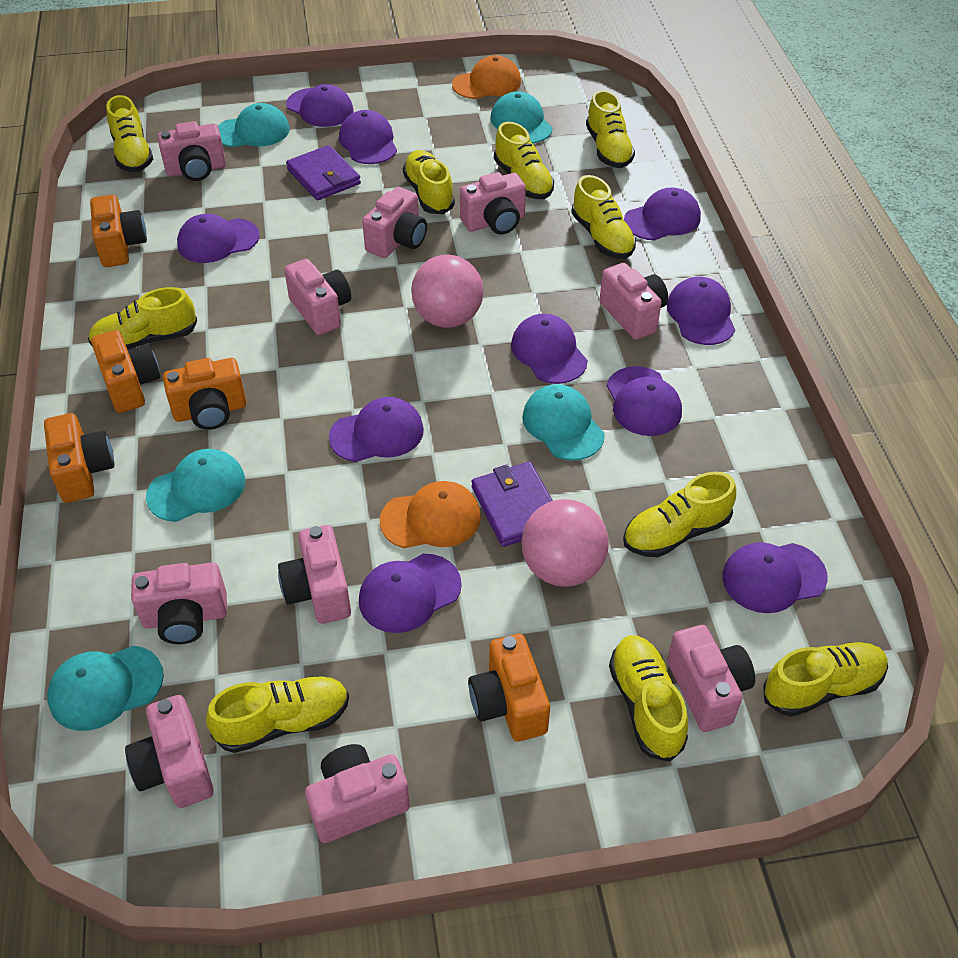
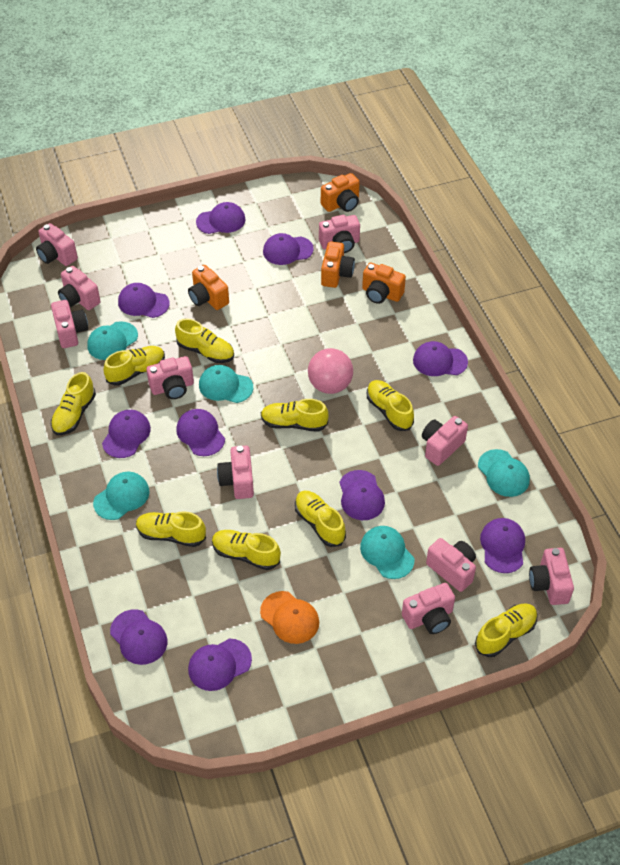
orange camera: [44,413,114,503] [90,195,147,267] [91,330,160,413] [163,358,246,430] [468,634,550,742] = 5 -> [188,265,229,310] [321,173,360,212] [321,241,355,288] [362,263,406,304] = 4
orange cap: [380,481,481,548] [452,55,521,99] = 2 -> [260,591,319,644] = 1
pink ball: [411,255,483,328] [521,499,609,587] = 2 -> [308,348,353,394] = 1
purple wallet: [286,145,361,200] [472,462,553,547] = 2 -> none = 0
yellow shoe: [88,287,197,350] [106,95,153,172] [206,676,349,753] [403,150,455,214] [494,122,554,199] [571,175,636,259] [586,90,635,168] [609,635,688,762] [623,472,736,557] [763,642,888,717] = 10 -> [51,372,96,435] [103,346,165,386] [136,511,206,547] [175,318,234,363] [212,530,281,570] [261,399,329,432] [295,491,346,547] [367,380,414,431] [475,603,538,657] = 9

